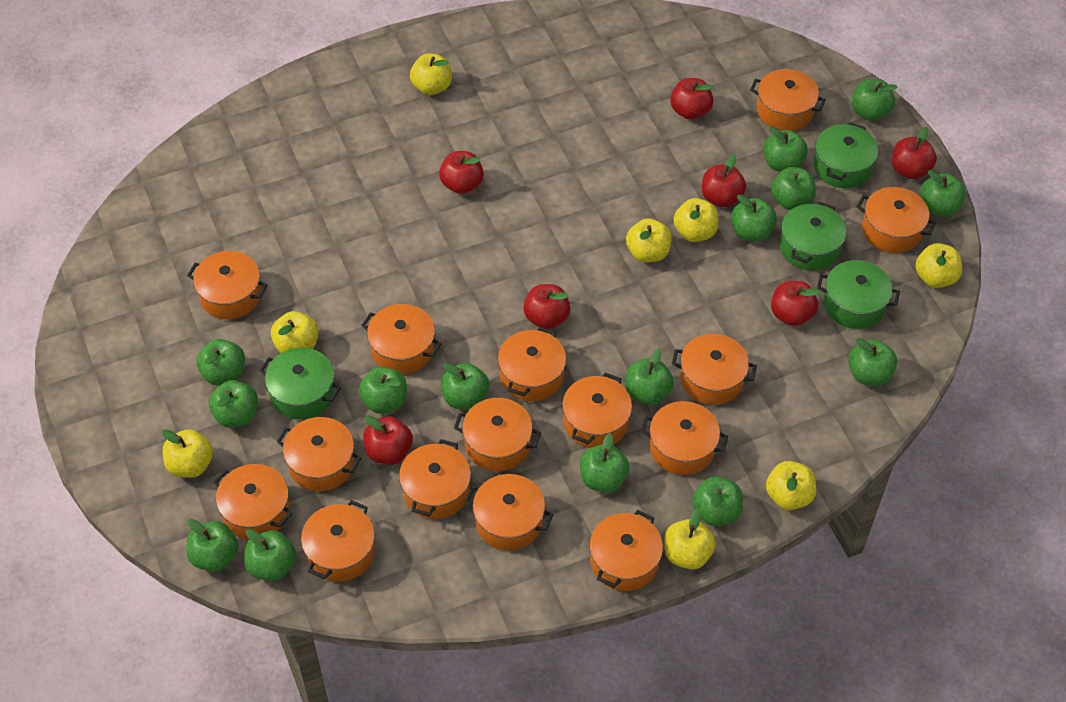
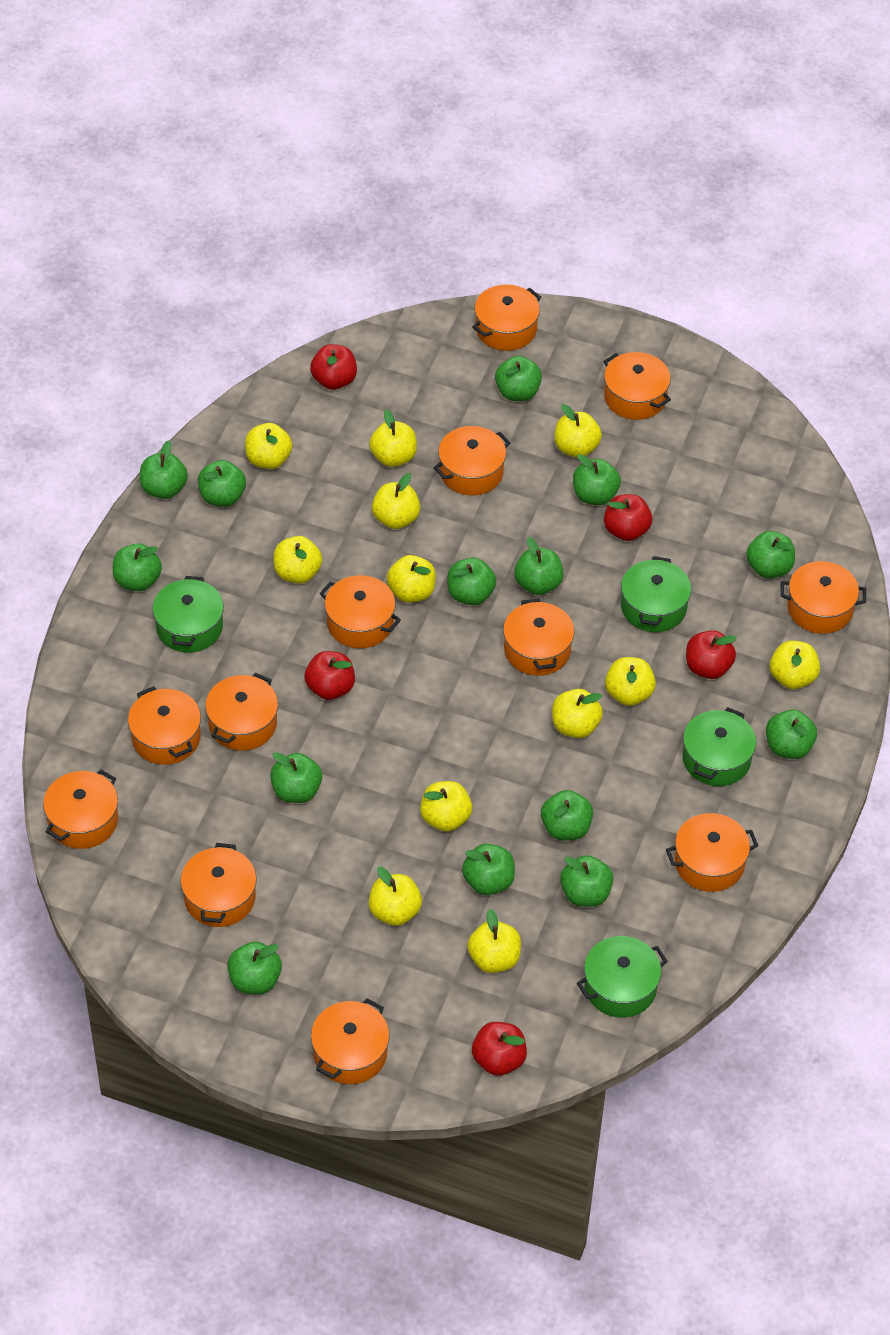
green apple: [186,519,239,572] [196,339,245,385] [209,380,258,428] [244,529,296,581] [358,367,407,414] [441,362,489,410] [580,433,630,492] [625,348,674,405] [692,477,743,526] [731,195,777,242] [763,126,808,172] [771,167,816,210] [848,338,897,386] [852,79,898,121] [920,170,966,216] = 15 -> [113,544,162,591] [140,441,188,499] [198,460,246,507] [227,941,282,994] [270,752,322,803] [447,558,496,605] [462,844,515,895] [495,356,542,401] [514,537,564,595] [541,790,593,840] [560,855,614,907] [573,454,621,505] [746,531,795,578] [766,709,817,759] = 14
orange pot: [187,251,267,319] [214,464,292,540] [277,417,361,491] [301,500,375,582] [361,304,441,374] [399,439,471,519] [454,398,541,471] [465,474,553,550] [498,327,566,401] [562,373,632,448] [589,510,663,591] [641,401,728,475] [672,334,757,405] [750,69,826,131] [857,187,936,253] = 15 -> [43,770,118,849] [128,686,201,765] [180,843,257,927] [205,673,278,751] [311,998,390,1084] [319,575,401,648] [433,426,511,495] [472,285,541,351] [503,598,574,676] [603,352,671,420] [666,813,758,892] [780,561,866,634] = 12
red apple: [363,415,413,464] [439,151,484,194] [523,284,571,329] [670,78,713,120] [702,154,746,207] [771,281,820,326] [892,127,937,179] = 7 -> [305,651,355,700] [310,344,357,390] [472,1022,527,1076] [604,494,652,541] [686,630,737,679] = 5
yellow apple: [162,429,213,478] [271,311,319,353] [410,54,452,95] [626,218,671,263] [664,509,716,569] [673,198,718,242] [766,461,816,510] [915,243,962,288] = 8 -> [245,423,293,469] [274,536,322,583] [369,409,417,467] [369,867,422,926] [372,473,420,529] [387,555,436,603] [420,781,472,832] [467,909,521,973] [552,689,603,738] [554,404,602,458] [605,657,656,706] [770,641,820,689] = 12

